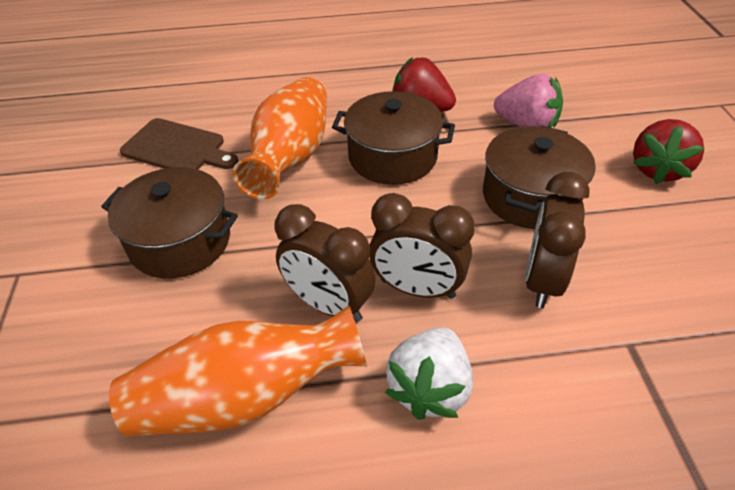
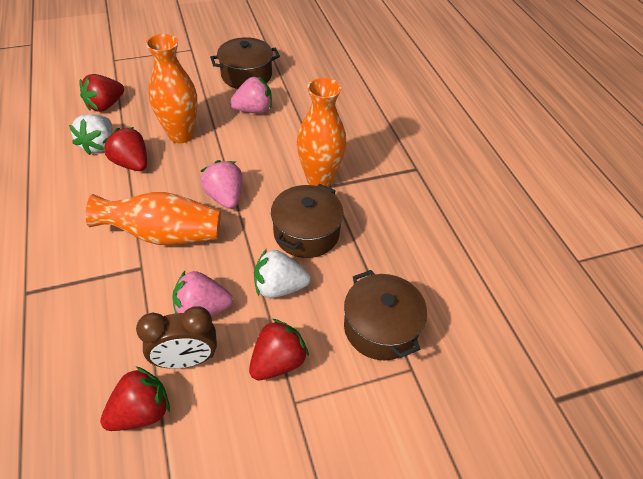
brown clock: [274,204,376,322] [369,193,475,299] [525,172,590,308] = 3 -> [136,306,217,369] = 1
brown cutting board: [120,118,238,170] = 1 -> none = 0
orange vase: [109,306,367,436] [232,77,327,200] = 2 -> [86,192,221,245] [146,34,197,143] [297,78,346,187] = 3
pink strawberry: [494,74,563,128] = 1 -> [172,271,233,316] [200,160,242,209] [230,76,272,113] = 3
red strawberry: [392,57,456,112] [633,119,704,184] = 2 -> [80,74,124,112] [100,366,170,431] [103,127,147,171] [249,319,309,380] = 4
white strawberry: [385,327,473,420] = 1 -> [69,114,112,155] [254,249,310,298] = 2

